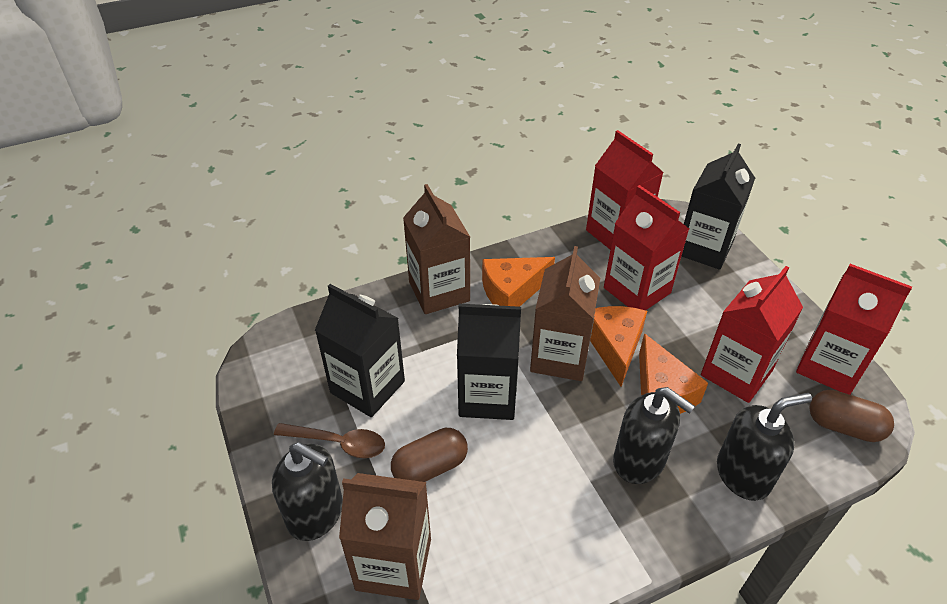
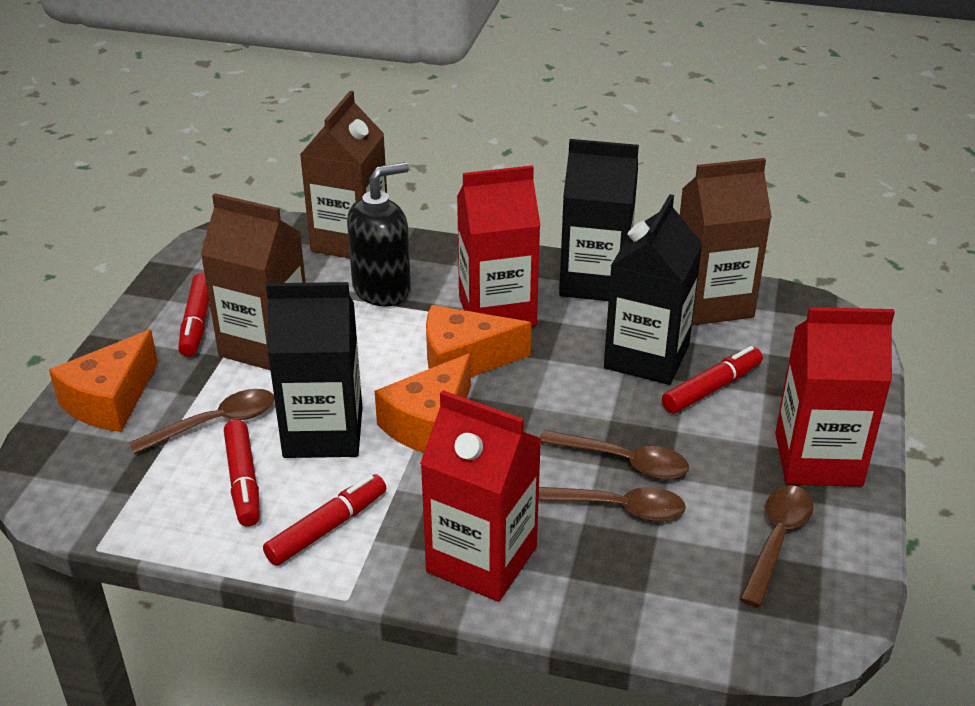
black soap dispenser: [272,442,343,541] [613,387,695,484] [717,393,812,501] = 3 -> [347,162,411,307] = 1
brown capsule: [391,428,468,482] [809,390,894,442] = 2 -> none = 0
brown spoon: [274,423,385,458] = 1 -> [129,389,275,454] [538,487,686,522] [540,430,689,480] [740,485,814,607] = 4
red carton: [586,130,664,250] [604,185,689,310] [701,266,803,403] [796,264,912,395] = 4 -> [420,390,541,602] [457,165,541,327] [775,307,895,487] = 3
red marker: none = 0 -> [178,273,209,357] [224,420,260,527] [263,474,386,566] [662,346,763,414] = 4

